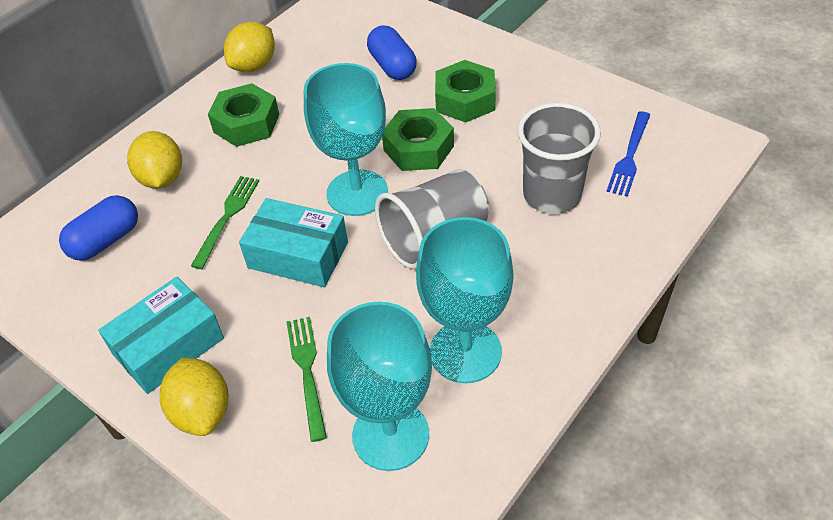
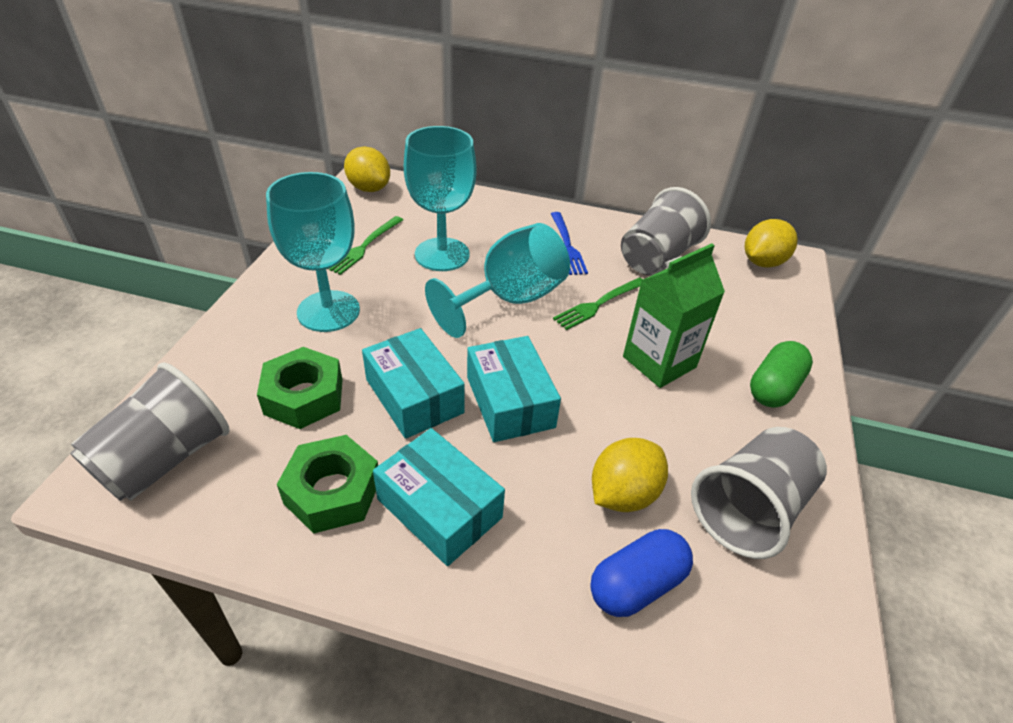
blue capsule: [59,195,138,261] [367,25,417,80] = 2 -> [590,529,693,617] = 1
green capsule: none = 0 -> [750,341,813,408] = 1
green carton: none = 0 -> [623,243,725,388] = 1
green nut: [208,83,279,147] [382,108,454,171] [435,60,496,123] = 3 -> [257,347,343,429] [277,435,378,534] = 2
grey cup: [375,169,489,269] [517,103,601,214] = 2 -> [70,362,229,501] [621,187,711,276] [691,427,827,559] = 3
turquoise box: [98,277,224,394] [239,198,348,287] = 2 -> [362,328,465,439] [373,428,505,566] [467,336,561,442] = 3

